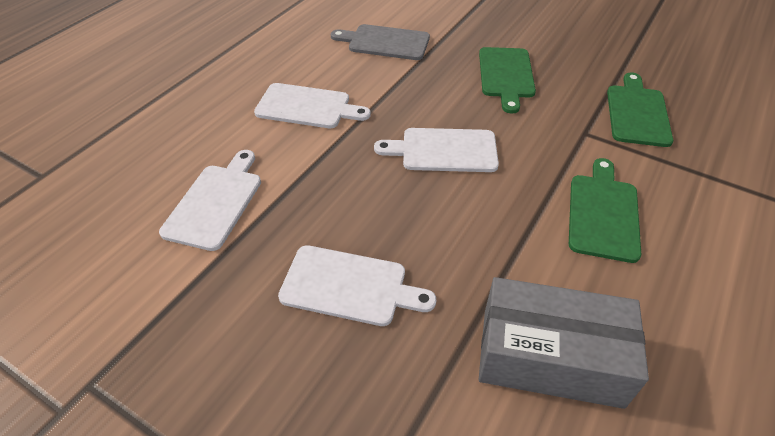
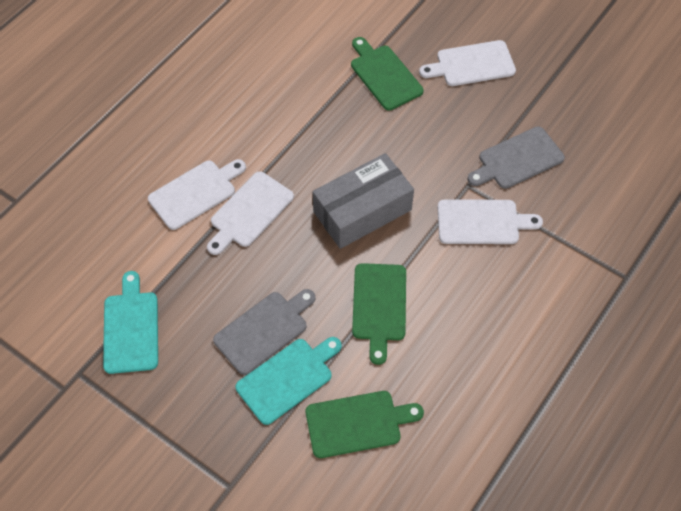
grey cutting board: [331,24,430,60] = 1 -> [213,289,315,375] [468,126,565,189] = 2
turquoise cutting board: none = 0 -> [103,271,158,374] [236,337,342,425] = 2

